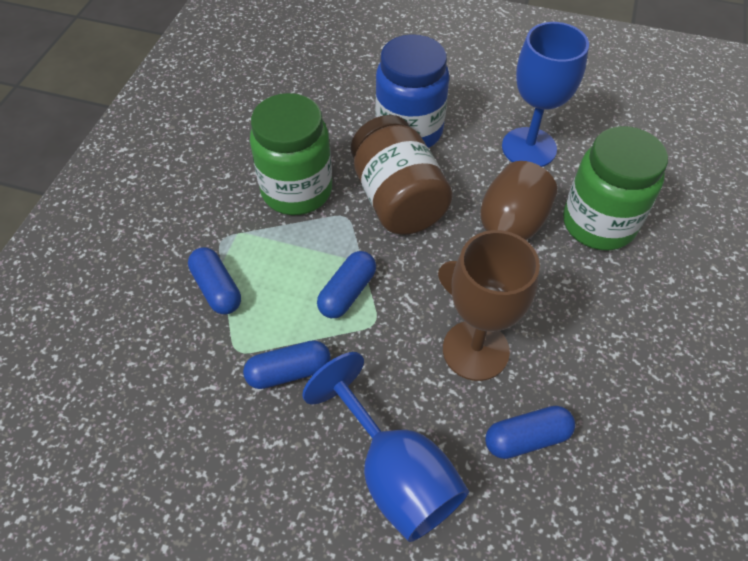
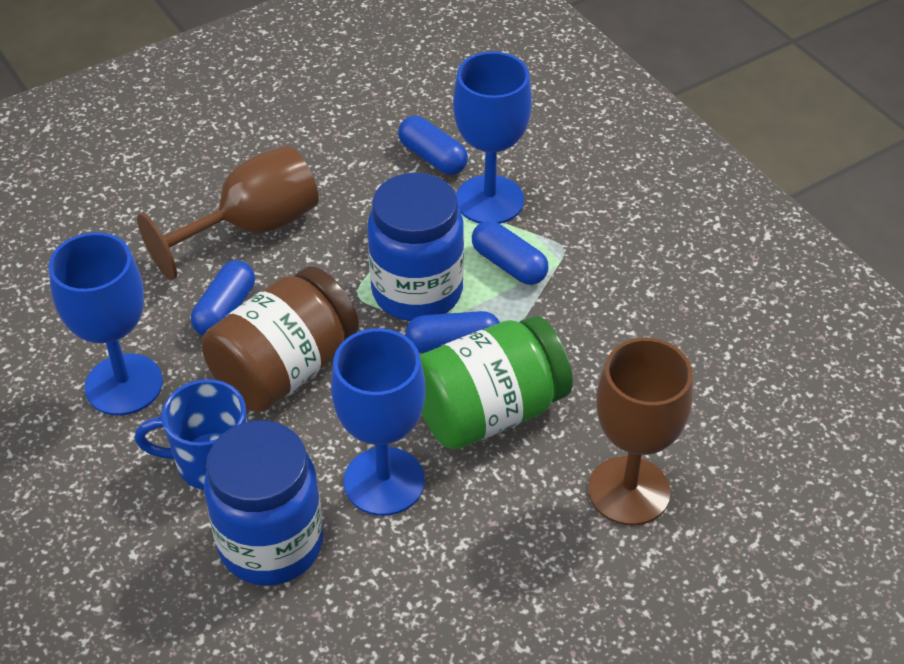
blue goblet: [302,352,469,542] [502,22,589,167] = 2 -> [49,232,163,416] [331,328,425,516] [453,52,532,224] = 3
blue jar: [375,34,449,148] = 1 -> [204,420,323,585] [367,173,464,321] = 2
blue mug: none = 0 -> [135,379,247,490] = 1
green jar: [250,93,332,215] [563,126,668,250] = 2 -> [420,316,573,450] = 1

